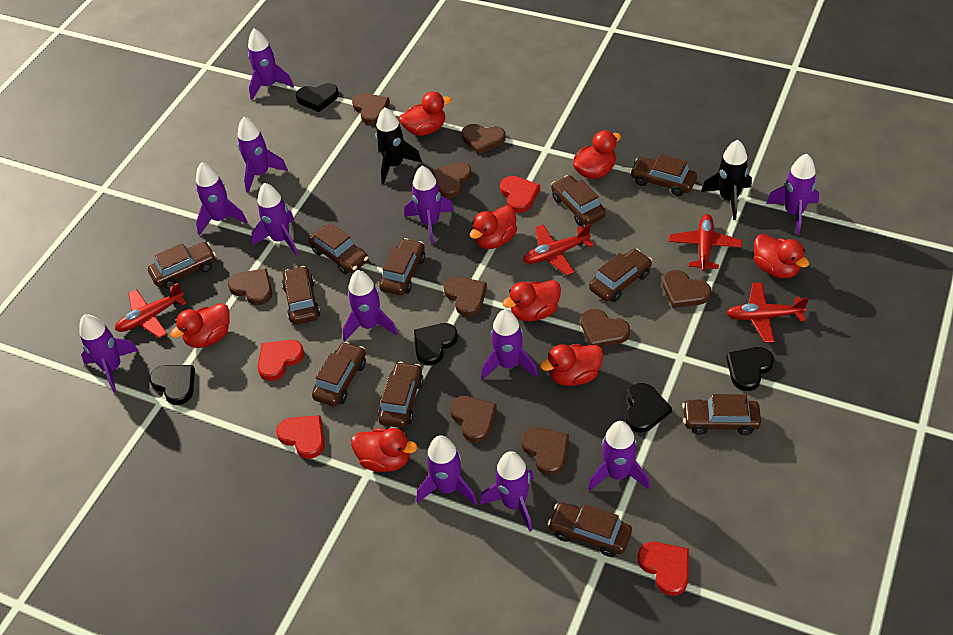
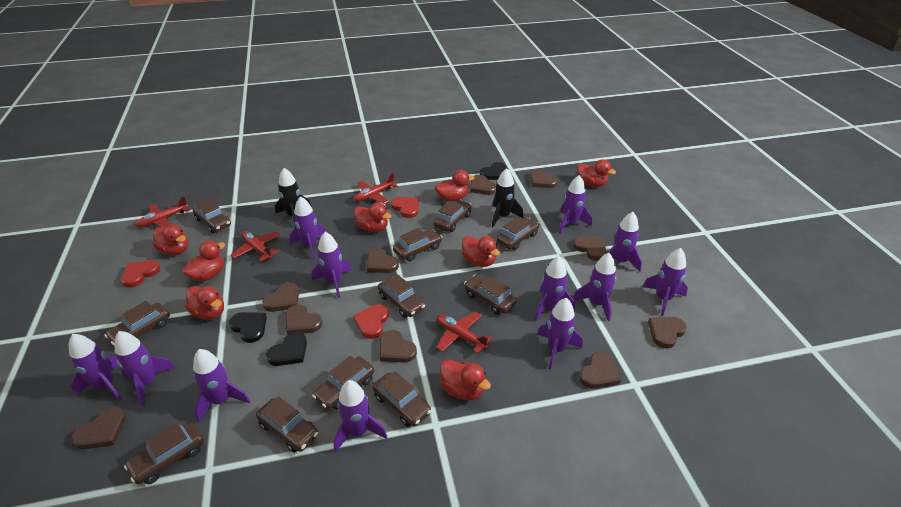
black heart: [149,365,195,405] [296,83,339,112] [414,323,458,365] [626,383,672,433] [726,347,774,391] = 5 -> [229,312,267,343] [266,332,307,366] [479,162,506,180] = 3
brown heart: [228,268,272,305] [352,93,390,125] [432,162,472,198] [444,277,487,317] [450,396,497,442] [462,124,506,155] [521,427,569,475] [581,309,630,347] [662,270,711,308] = 9 -> [72,407,126,449] [262,282,299,312] [286,305,323,335] [367,248,399,273] [380,330,417,363] [470,175,496,195] [530,169,558,188] [573,236,607,261] [579,352,621,389] [648,317,687,348] = 10
red heart: [258,340,304,381] [276,415,325,459] [500,176,540,213] [637,542,689,596] = 4 -> [121,260,160,288] [353,304,389,339] [391,197,419,218] = 3

